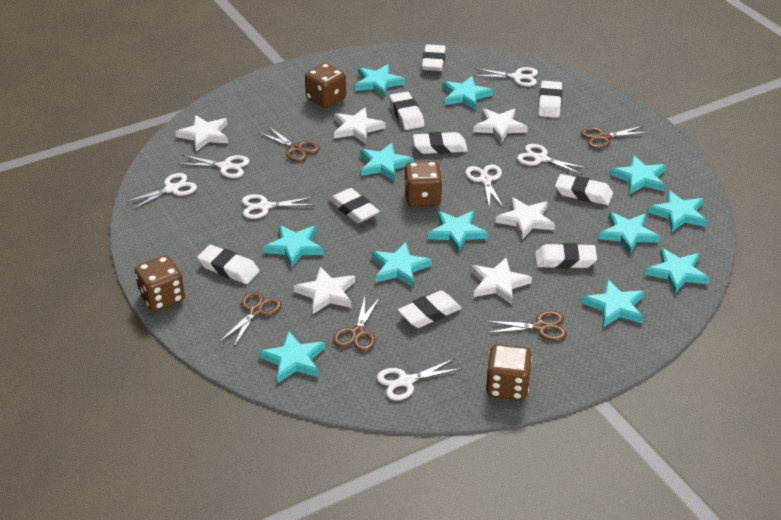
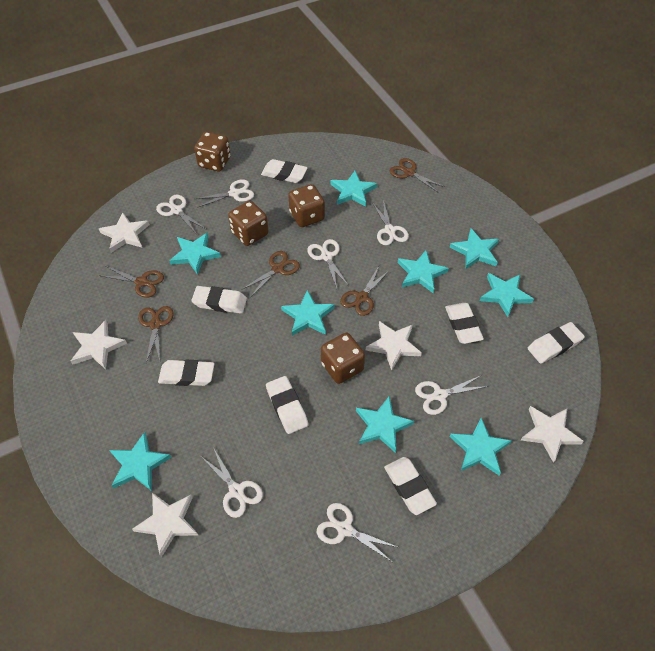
turquoise star: [259,331,325,383] [263,225,324,268] [355,64,405,98] [360,143,414,181] [372,242,432,287] [428,211,488,252] [443,76,493,110] [582,279,644,327] [599,212,660,254] [611,155,666,194] [645,248,709,294] [648,190,707,232] = 12 -> [110,432,171,491] [169,232,221,275] [281,290,335,336] [331,171,377,207] [356,396,414,453] [398,250,449,294] [450,228,499,269] [450,418,512,476] [480,273,534,317] = 9
white eraser: [197,245,260,284] [329,188,380,223] [389,92,424,130] [398,291,461,328] [413,132,468,154] [422,44,446,71] [535,243,597,269] [538,81,562,118] [555,174,613,205] = 9 -> [158,359,214,386] [191,286,247,314] [261,159,308,183] [266,376,309,434] [384,457,437,515] [445,303,484,344] [528,322,585,364] = 7
white star: [175,115,228,151] [294,267,355,314] [334,108,385,144] [471,258,532,304] [473,108,528,143] [495,197,555,239] = 6 -> [71,320,127,369] [99,212,150,253] [132,492,198,558] [366,321,422,370] [521,406,584,463] = 5

